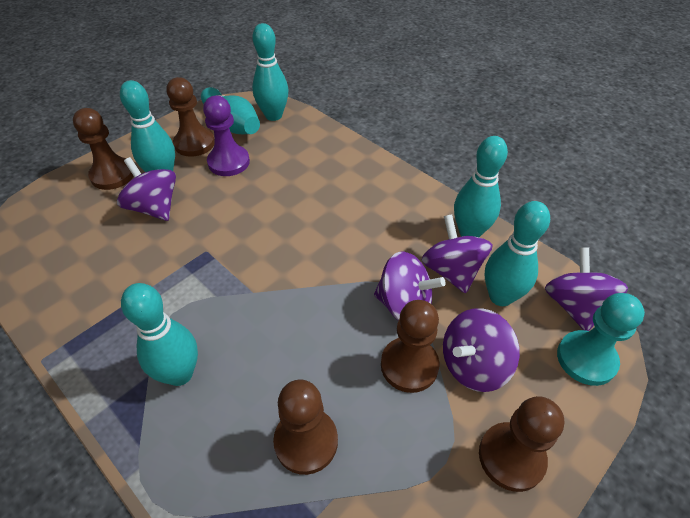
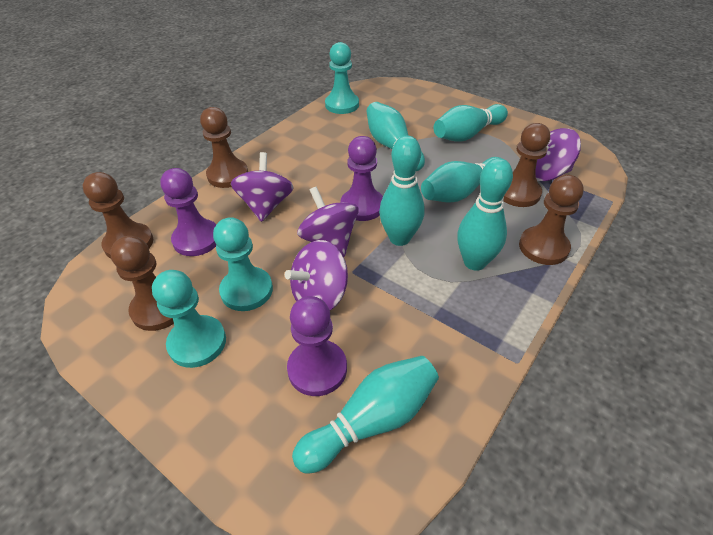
purple pawn: [203,96,250,176] = 1 -> [160,168,217,256] [287,296,347,396] [340,136,383,221] = 3
purple spinning top: [117,157,176,221] [374,251,446,321] [421,214,493,293] [443,308,520,392] [545,247,628,331] = 5 -> [231,152,294,222] [285,240,348,310] [297,187,359,257] [535,128,581,181] = 4
turquoise pawn: [557,293,645,386] = 1 -> [152,270,226,368] [213,217,273,311] [325,42,359,114] = 3

